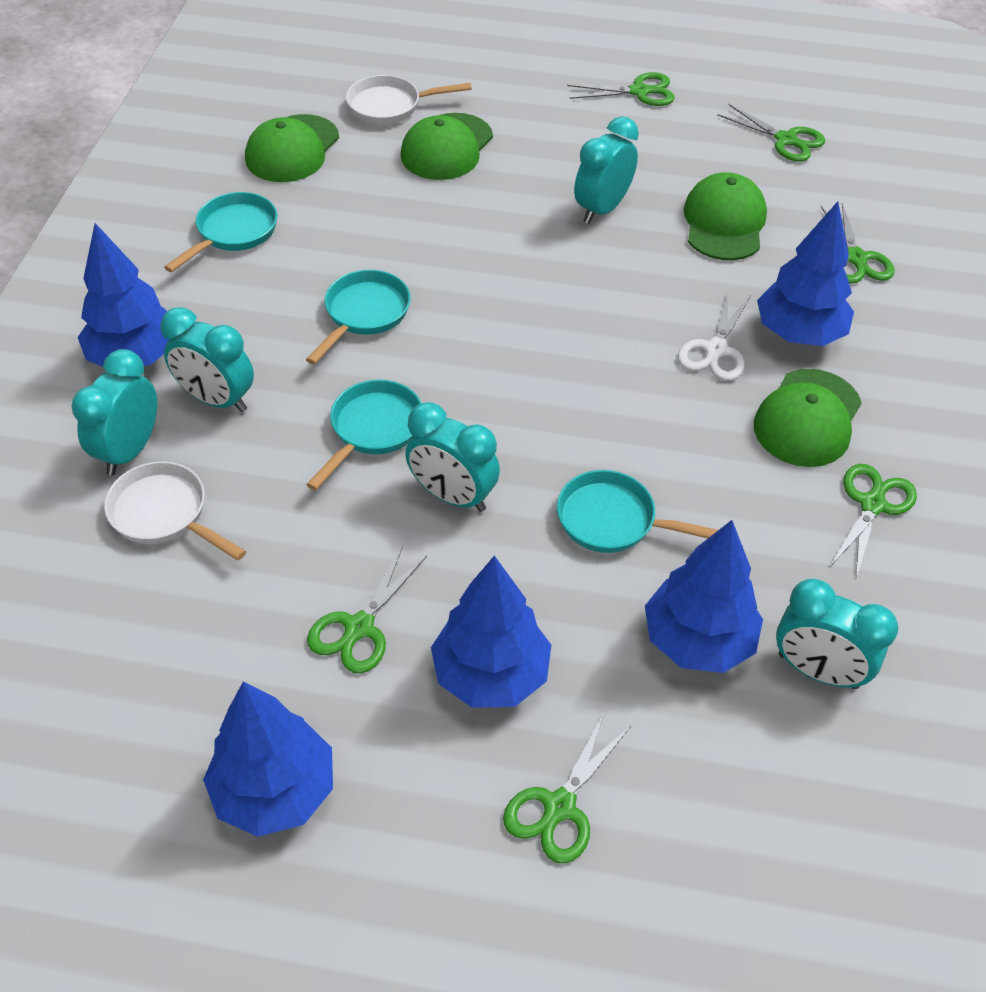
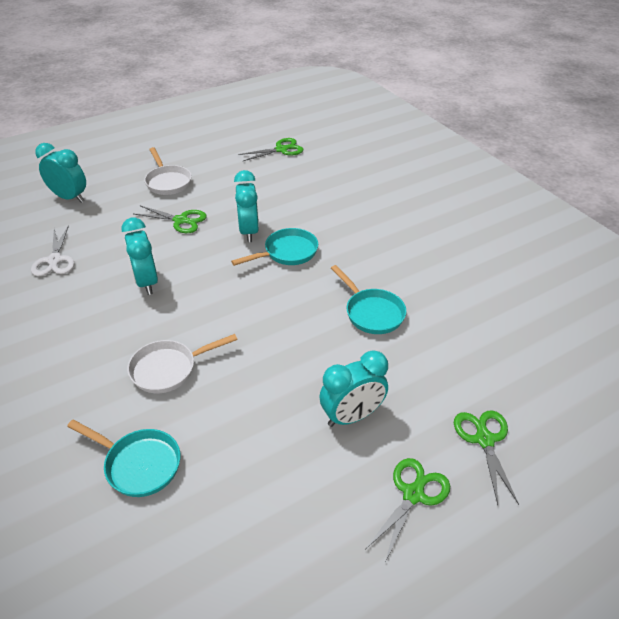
blue tree: [78,223,170,366] [203,682,333,837] [431,555,551,708] [645,520,763,673] [757,201,854,346] = 5 -> none = 0
green cap: [245,114,339,182] [400,113,493,180] [683,172,767,260] [754,369,862,467] = 4 -> none = 0
green scissors: [307,546,427,673] [503,711,632,864] [567,72,675,106] [717,104,825,162] [820,203,894,284] [829,464,917,578] = 6 -> [134,206,207,233] [239,138,303,161] [366,458,450,562] [454,410,519,505] = 4
turquoise clock: [71,349,157,475] [160,307,254,412] [405,402,500,512] [574,116,639,224] [776,579,898,689] = 5 -> [35,143,86,203] [121,218,158,295] [234,170,259,242] [319,350,388,427] = 4
turquoise pan: [164,192,277,272] [306,270,411,365] [306,380,421,490] [557,470,718,553] = 4 -> [67,420,180,497] [231,228,318,266] [331,265,406,334] = 3

